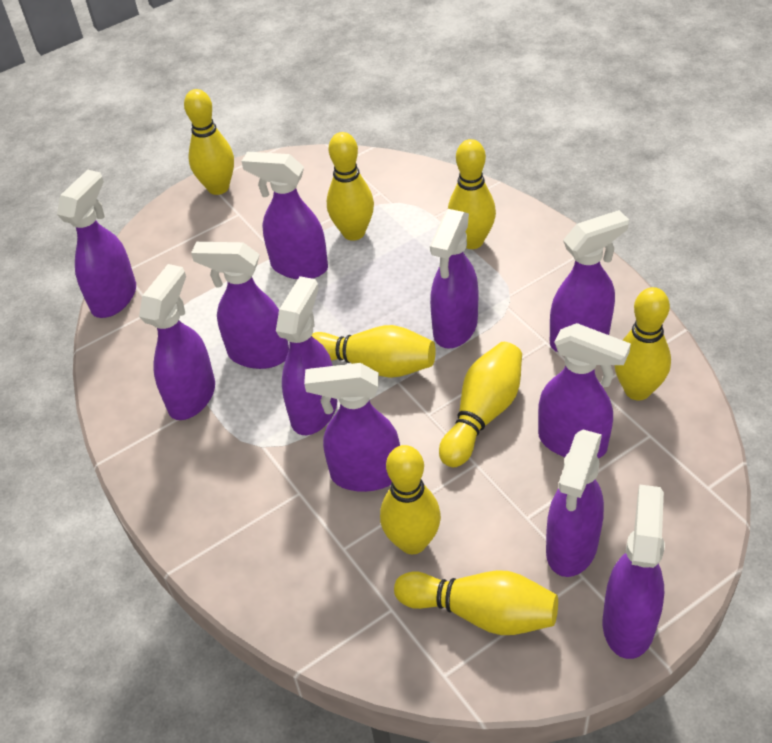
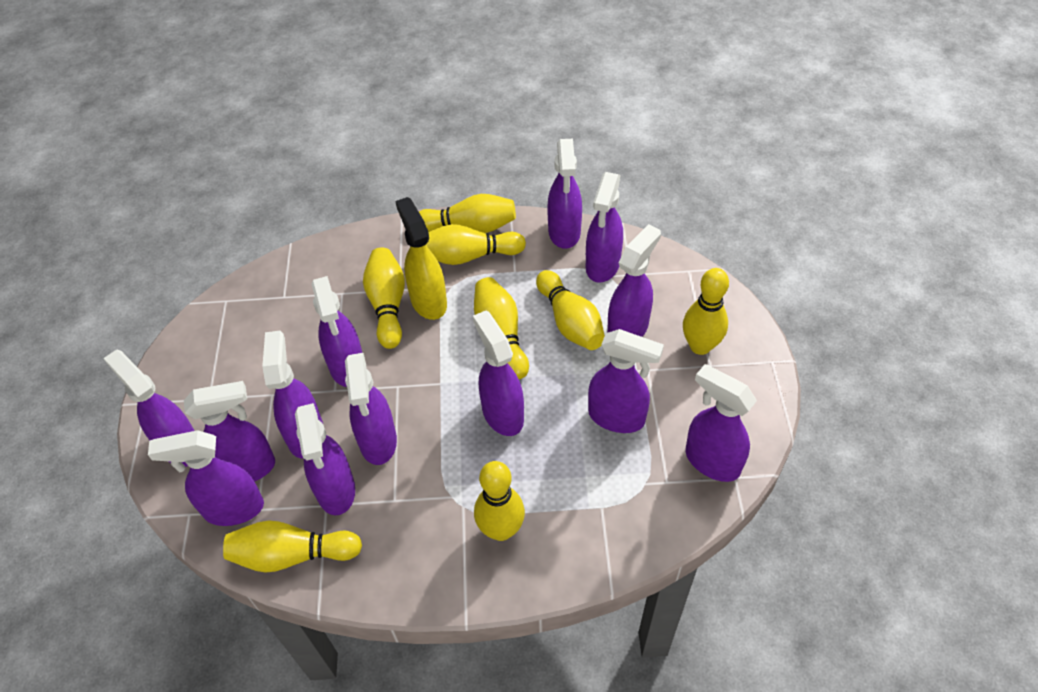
purple spray bottle: [57,170,136,318] [139,264,215,420] [191,242,289,369] [241,152,328,279] [276,276,337,435] [304,363,400,492] [430,209,478,349] [538,323,631,458] [546,430,604,577] [550,210,629,352] [603,484,665,659] = 11 -> [103,349,195,467] [148,430,264,526] [184,381,275,482] [262,331,323,459] [295,403,355,515] [311,276,362,387] [345,353,397,465] [473,311,524,436] [548,139,582,249] [586,172,623,283] [588,329,664,433] [607,224,661,337] [685,364,757,482] = 13
yellow spray bottle: none = 0 -> [395,197,447,320] = 1

